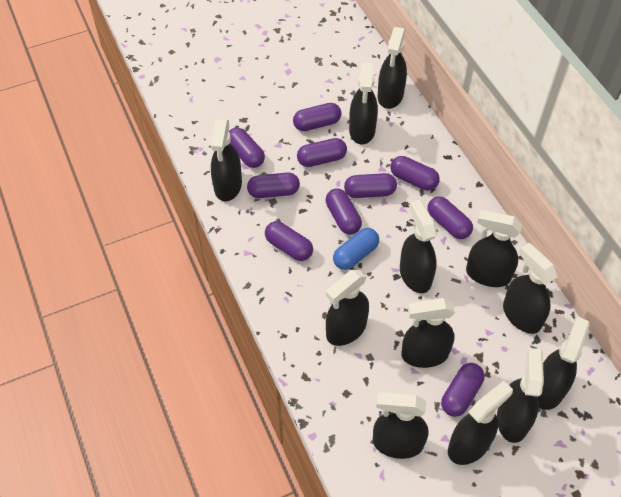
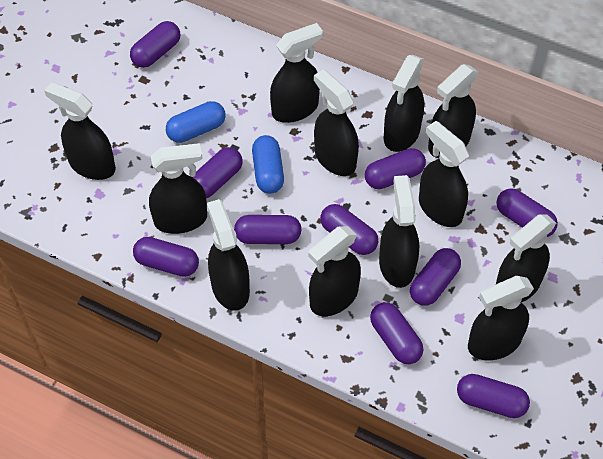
blue capsule: [333,228,379,270] = 1 -> [166,101,226,143] [252,135,284,194] = 2

